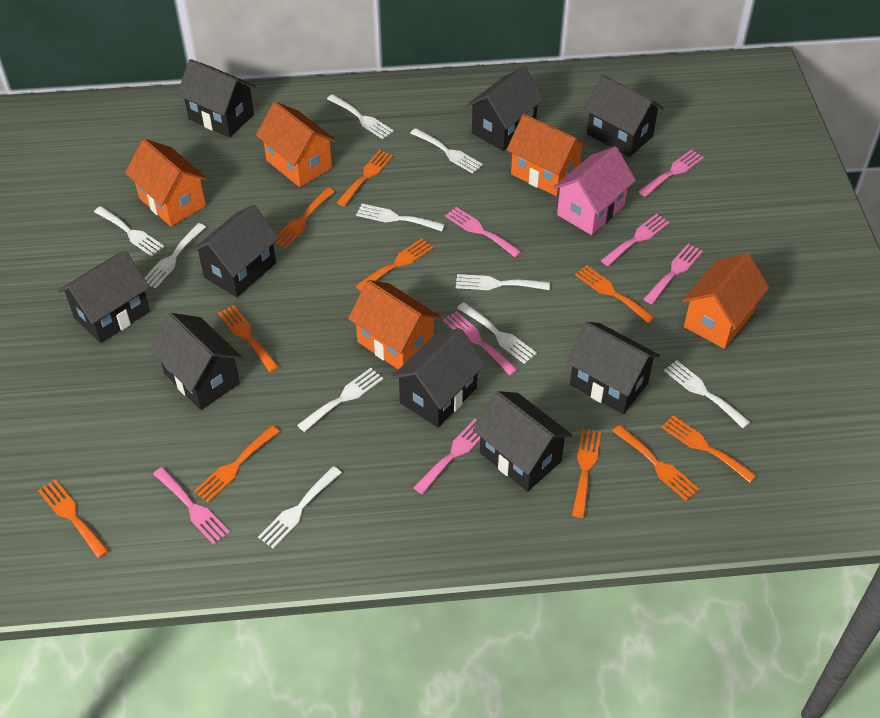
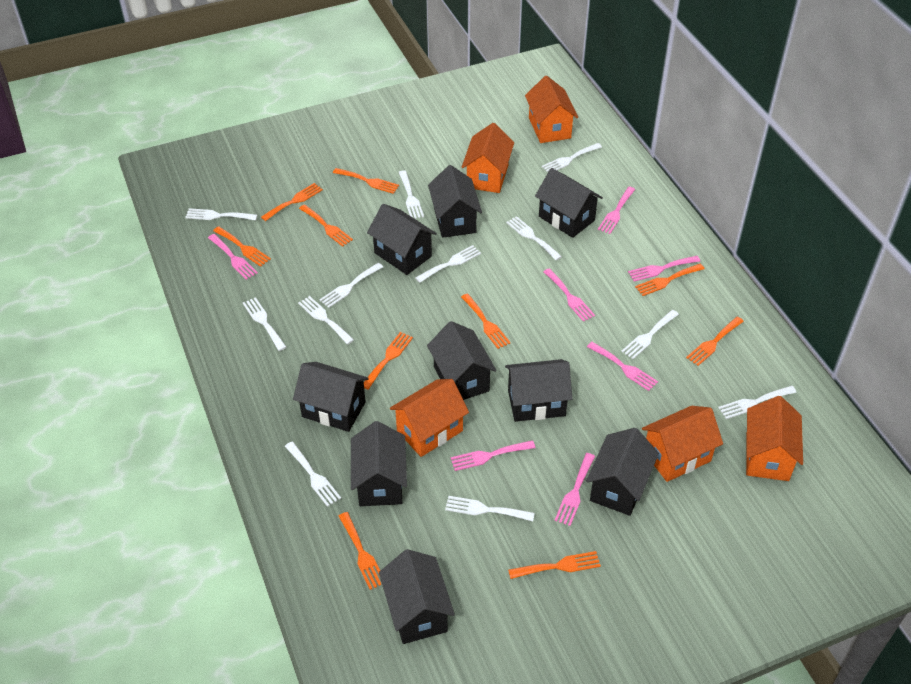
pink house: [553,146,636,235] = 1 -> none = 0
white fork: [94,206,164,256] [144,223,206,289] [258,466,342,549] [297,368,383,432] [327,94,394,139] [356,204,445,231] [410,128,483,174] [456,274,550,290] [457,302,537,364] [664,360,750,428] = 10 -> [185,208,257,220] [243,297,286,351] [285,442,341,507] [298,296,354,345] [319,263,383,308] [399,170,424,219] [415,245,481,283] [445,496,535,521] [506,216,562,260] [542,143,602,172] [621,310,679,359] [718,386,797,419] = 12

